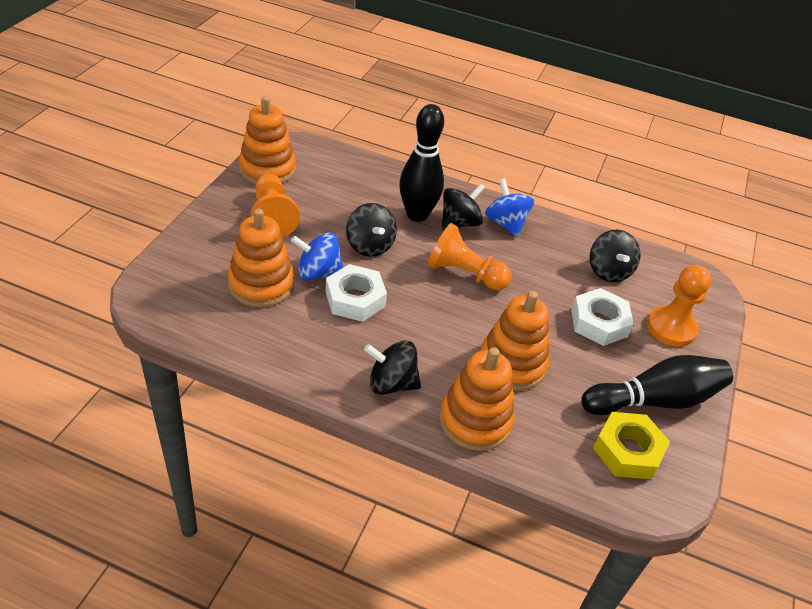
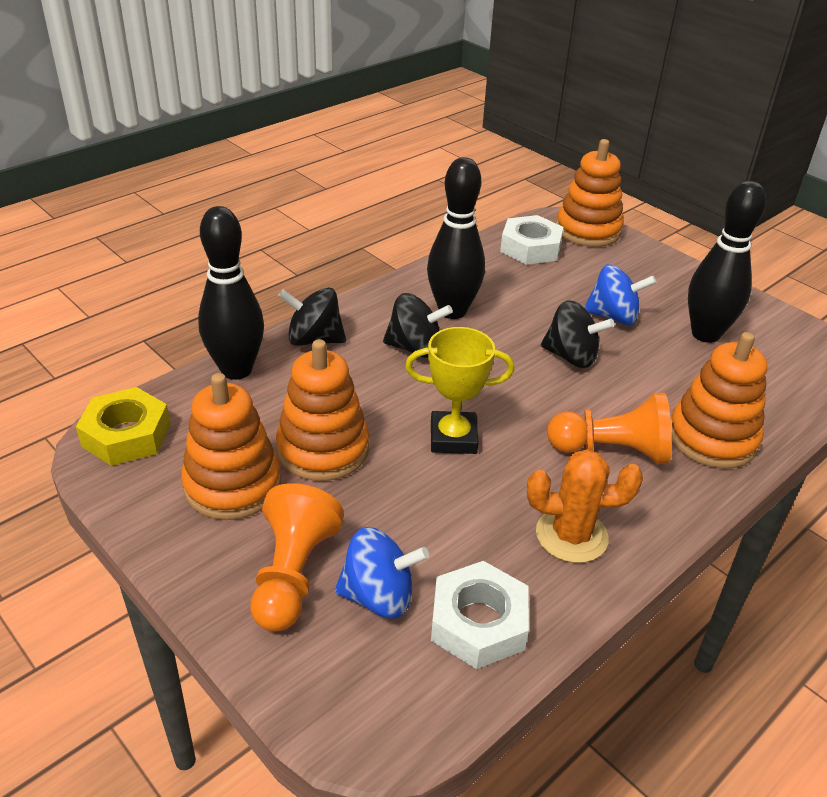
black bowling pin: [399,104,444,222] [581,355,733,415] = 2 -> [198,206,264,380] [427,157,485,319] [688,181,766,343] = 3
black spinning top: [346,203,397,257] [364,341,421,395] [442,183,485,230] [590,230,640,282] = 4 -> [278,288,346,346] [383,293,453,358] [541,300,615,368] = 3
orange cactus: none = 0 -> [527,449,643,563] = 1
orange pawn: [251,174,300,237] [428,223,512,290] [647,265,712,347] = 3 -> [250,483,344,632] [547,393,672,464] = 2
yellow trophy: none = 0 -> [405,327,514,454] = 1

